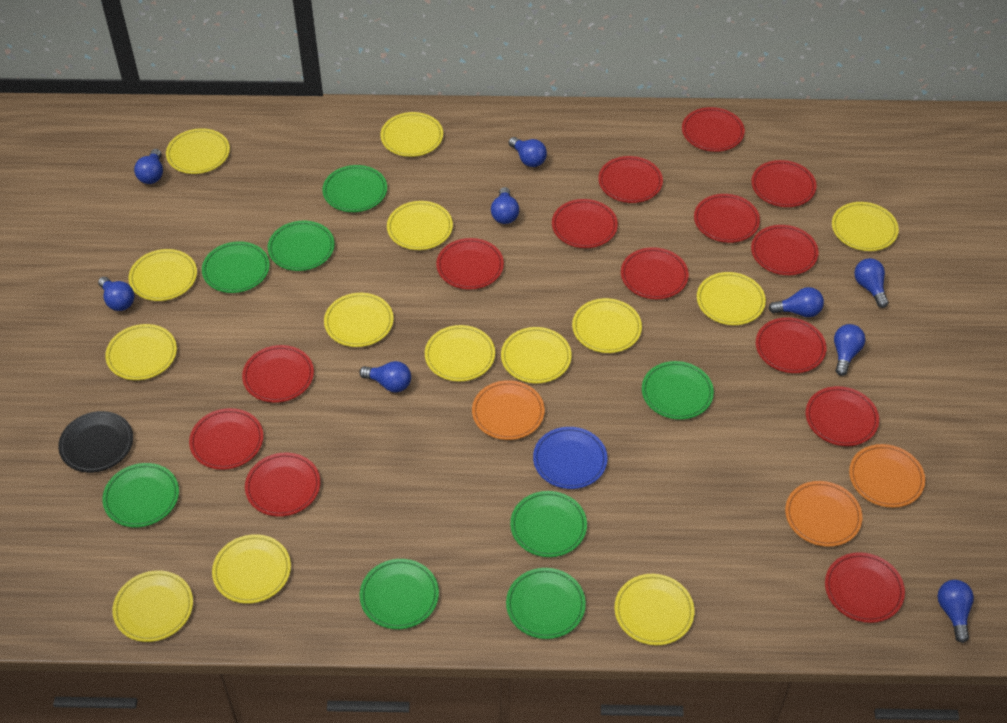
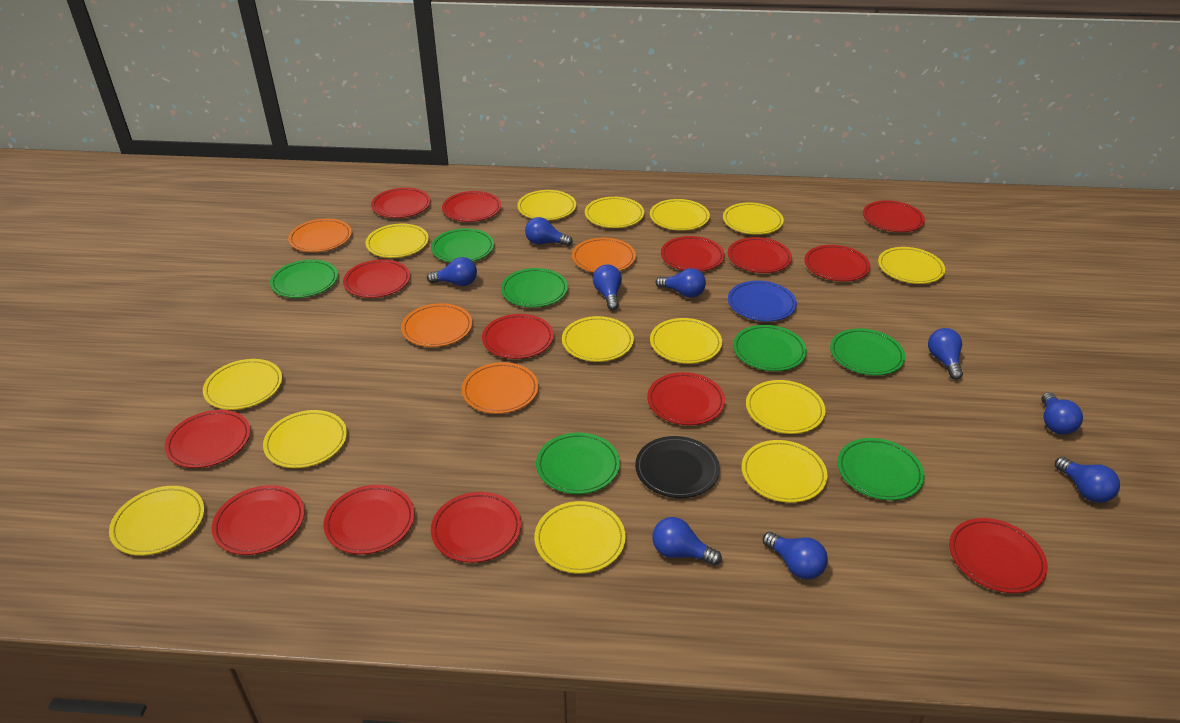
green plate: [102,463,179,528] [202,241,270,293] [268,221,335,271] [322,165,387,212] [359,559,439,629] [506,568,586,639] [510,491,587,557] [642,361,714,420] = 8 -> [270,260,338,298] [431,228,494,263] [501,268,568,307] [536,433,620,494] [733,325,807,371] [830,328,905,375] [837,438,925,500] = 7
orange plate: [472,380,545,440] [785,481,862,547] [849,444,925,508] = 3 -> [288,219,352,252] [401,303,472,347] [462,362,538,414] [572,238,636,272] = 4

